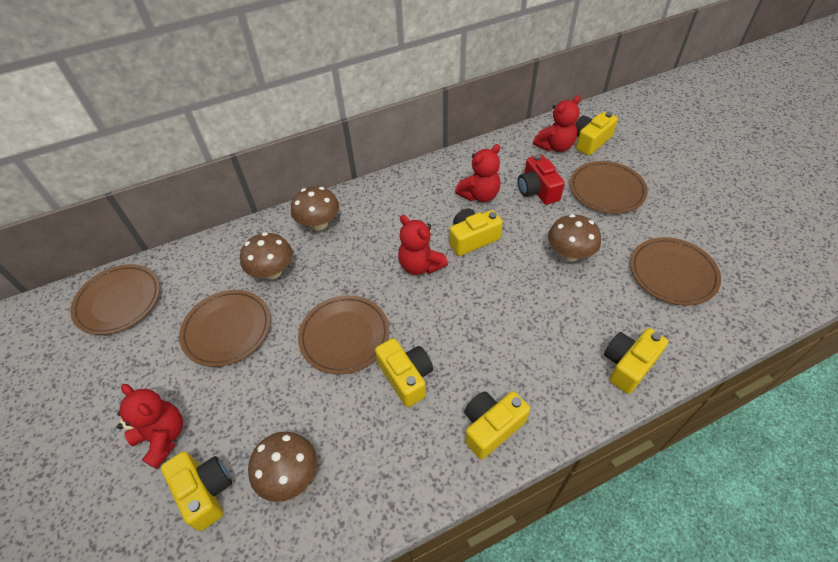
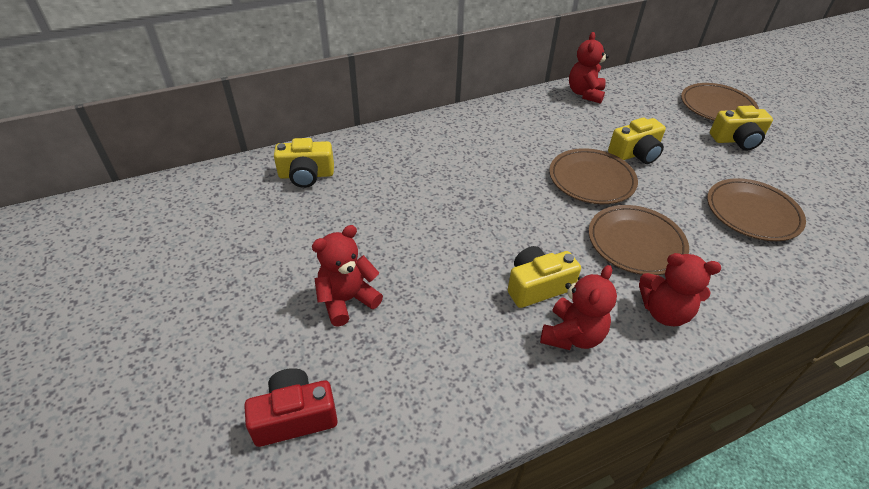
brown mushroom: [240,232,293,279] [248,432,317,502] [291,186,339,231] [548,214,601,262] = 4 -> none = 0
brown plate: [70,264,160,335] [179,290,271,367] [298,295,390,374] [570,161,648,214] [630,237,721,306] = 5 -> [549,148,638,204] [588,205,689,275] [681,83,759,121] [707,178,806,241] = 4
yellow camera: [161,451,232,531] [375,338,433,407] [449,208,503,256] [464,391,530,460] [575,111,618,155] [604,328,669,394] = 6 -> [274,138,334,188] [508,246,581,308] [608,117,666,164] [710,106,773,151] = 4

